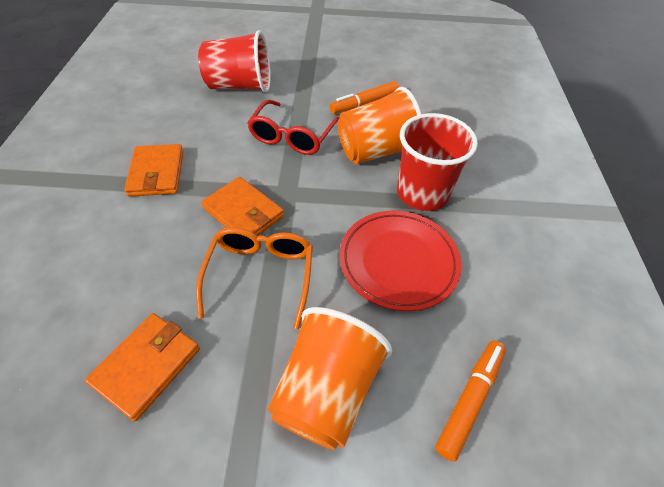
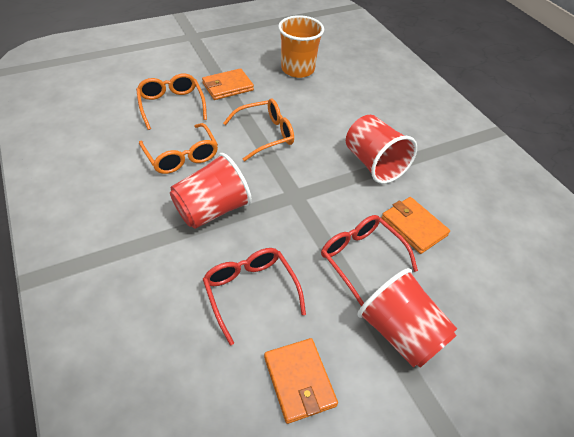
orange cup: [267,307,392,450] [338,87,421,164] = 2 -> [278,15,324,78] = 1
orange glasses: [196,227,313,329] = 1 -> [136,74,207,130] [139,123,218,174] [223,99,294,161] = 3
orange marker: [329,81,399,114] [435,341,506,462] = 2 -> none = 0
red cup: [198,30,271,92] [397,113,478,211] = 2 -> [170,153,252,229] [346,115,417,184] [357,268,457,368] = 3
red glasses: [247,99,339,155] = 1 -> [203,248,306,345] [321,215,418,306] = 2
red plate: [339,211,462,311] = 1 -> none = 0

